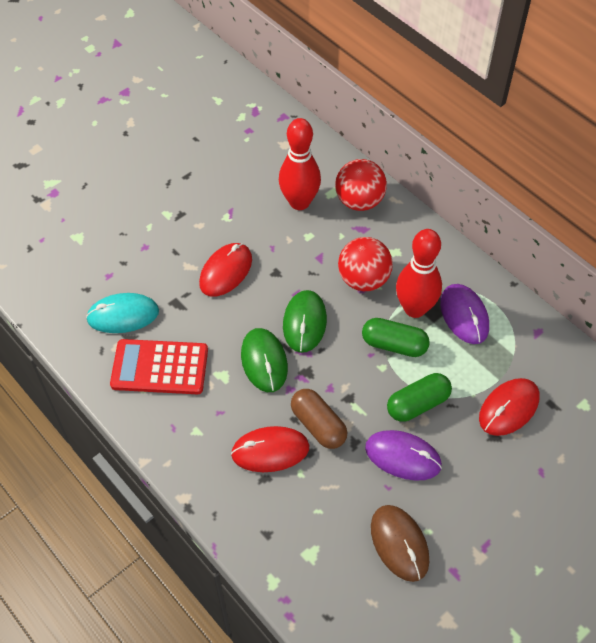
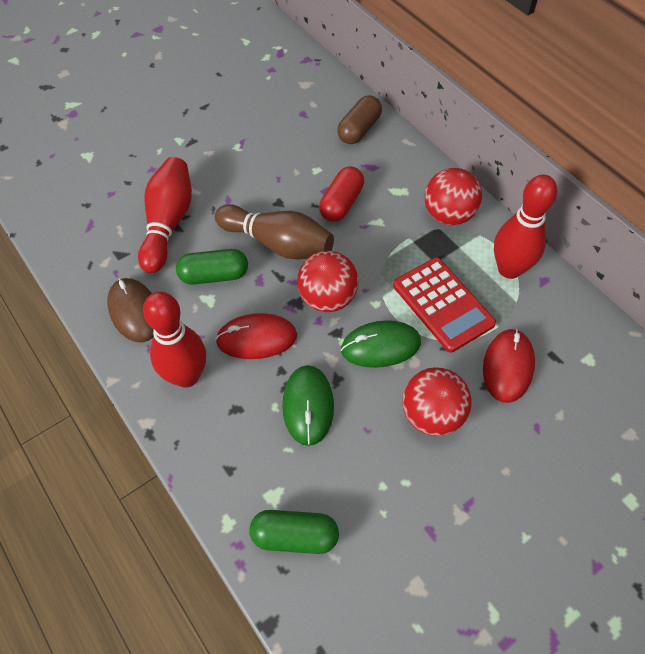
brown bowling pin: none = 0 -> [215,204,334,259] = 1
purple mouse: [365,430,442,481] [440,284,489,344] = 2 -> none = 0
red ball: [335,159,387,211] [338,237,393,291] = 2 -> [297,251,359,312] [403,367,472,436] [425,168,482,225] = 3
red bowling pin: [279,118,321,210] [396,229,442,318] = 2 -> [138,157,192,273] [143,292,206,388] [494,175,557,279] = 3
red capsule: none = 0 -> [319,166,364,222] = 1
red mouse: [199,243,252,297] [231,426,309,472] [479,378,539,436] = 3 -> [215,313,297,359] [483,329,535,403] = 2
turquoise mouse: [86,293,159,333] = 1 -> none = 0

